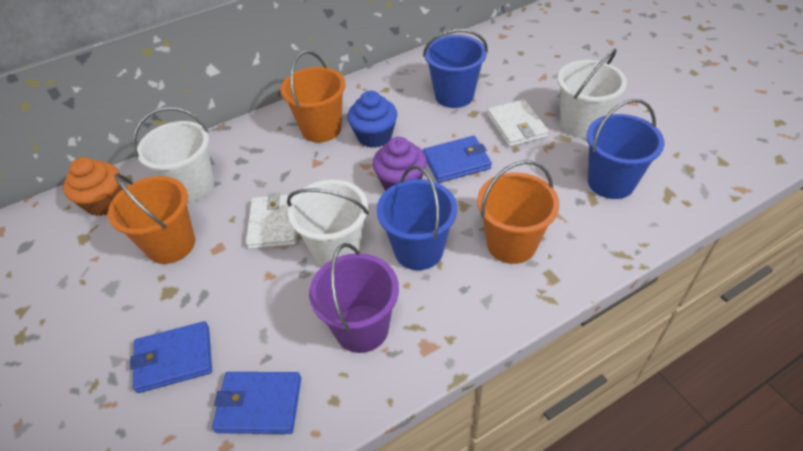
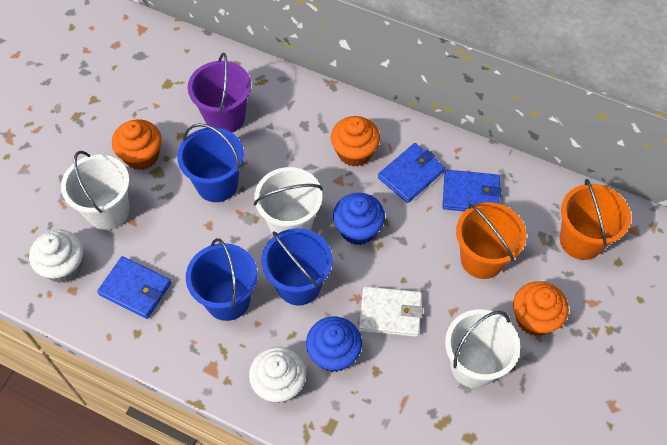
blue cupcake: [347,91,397,148] = 1 -> [306,316,362,372] [333,193,385,245] = 2
orange bucket: [108,173,195,264] [280,51,346,142] [477,160,560,264] = 3 -> [456,202,526,279] [560,179,631,260] = 2
orange cupcake: [63,157,122,216] = 1 -> [112,119,161,170] [331,116,380,167] [513,281,569,336] = 3
purple cupcake: [372,137,427,191] = 1 -> none = 0
white cupcake: none = 0 -> [29,229,83,283] [249,347,306,403] = 2
white wallet: [246,193,297,249] [487,99,549,147] = 2 -> [359,286,423,337] = 1

